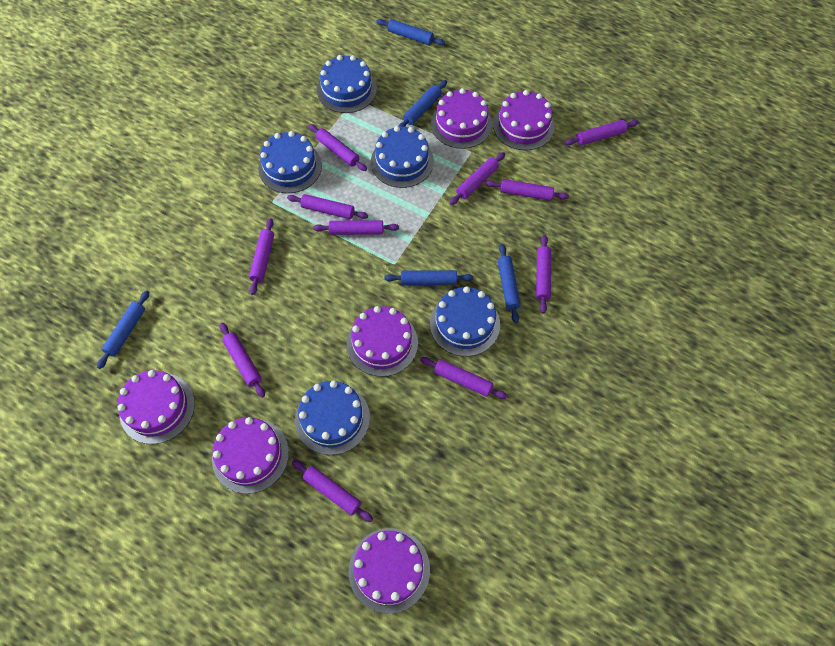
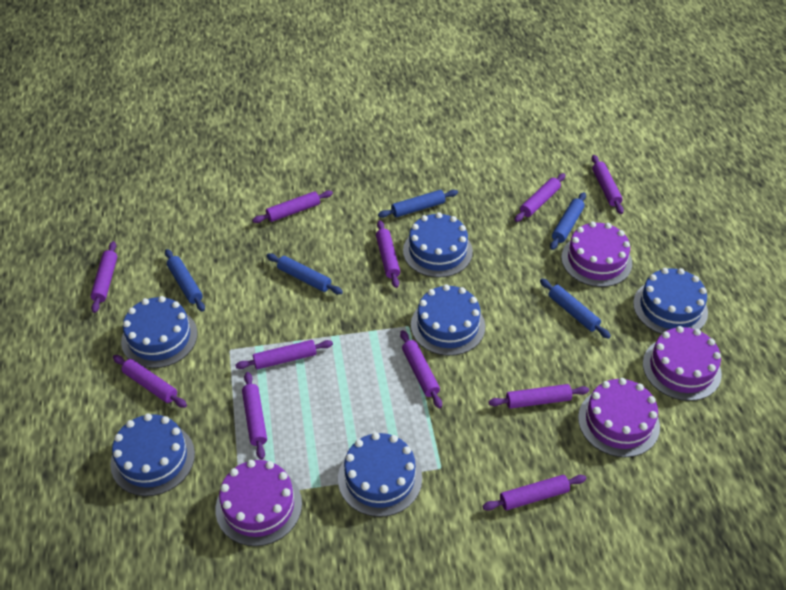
blue cake: [258,131,322,193] [295,381,370,455] [317,55,377,113] [371,126,434,188] [430,286,500,356] = 5 -> [110,413,195,496] [121,296,198,368] [338,432,422,517] [403,212,473,278] [411,284,485,356] [633,268,708,334] = 6
purple cake: [117,370,195,444] [212,417,289,494] [347,306,418,377] [348,528,430,614] [431,88,492,149] [493,90,555,150] = 6 -> [215,460,302,546] [561,221,632,287] [578,378,660,457] [643,326,722,401] = 4

